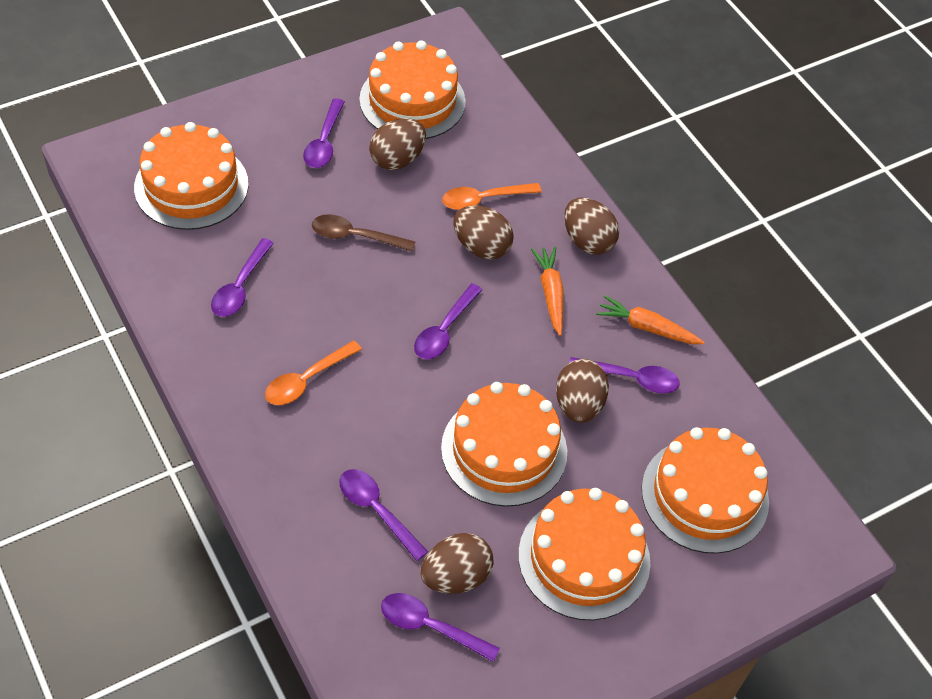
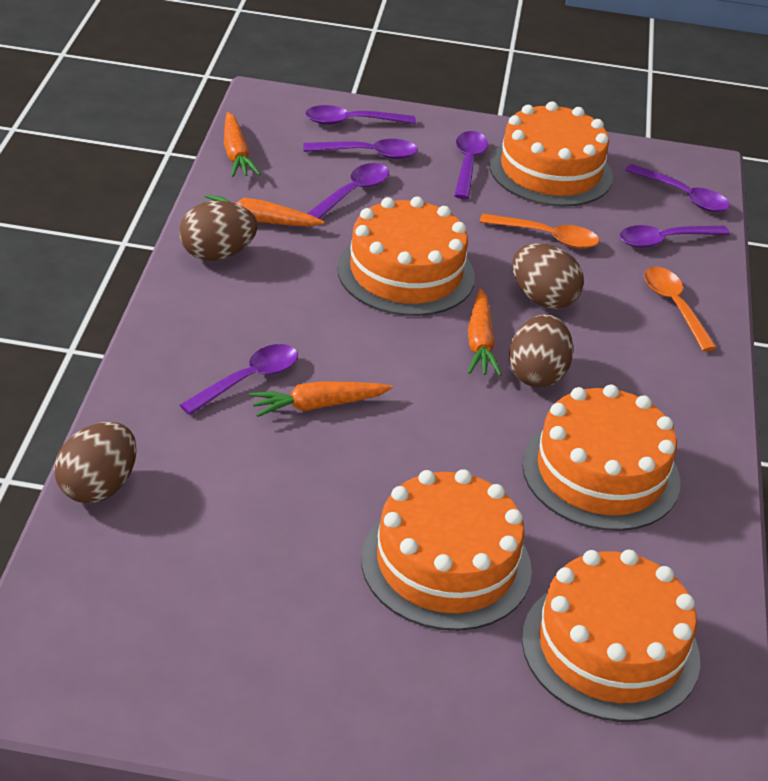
brown egg: [369,119,426,170] [421,533,494,594] [453,206,514,260] [556,359,609,423] [564,198,619,254] = 5 -> [54,422,137,503] [179,201,258,261] [509,314,573,388] [512,243,584,309] = 4
brown spoon: [312,214,415,252] = 1 -> none = 0
orange carrot: [531,247,564,336] [596,295,704,344] = 2 -> [202,195,324,226] [224,112,260,177] [249,381,393,417] [468,289,502,376] = 4
purple spoon: [211,238,274,317] [303,98,345,168] [339,469,428,561] [381,593,500,662] [414,283,482,359] [569,357,680,394] = 6 -> [180,344,298,415] [303,139,418,159] [305,105,416,125] [307,163,389,219] [454,131,488,199] [620,225,730,248] [625,164,730,212] = 7

